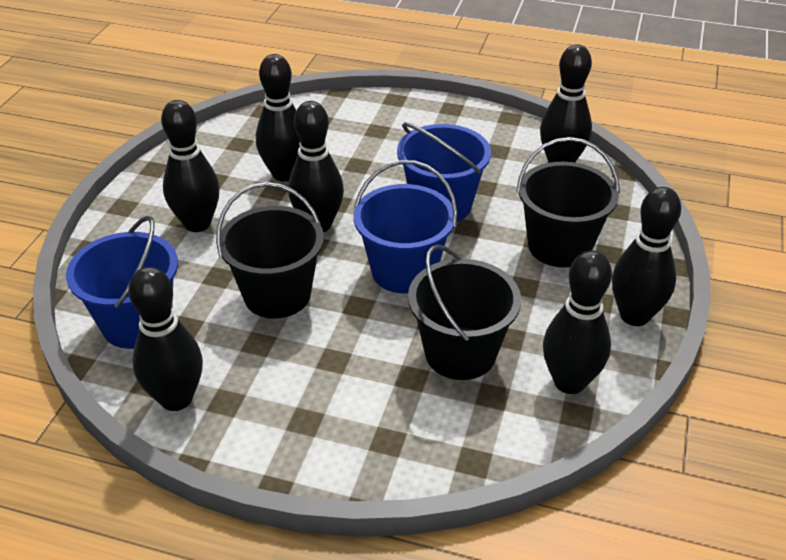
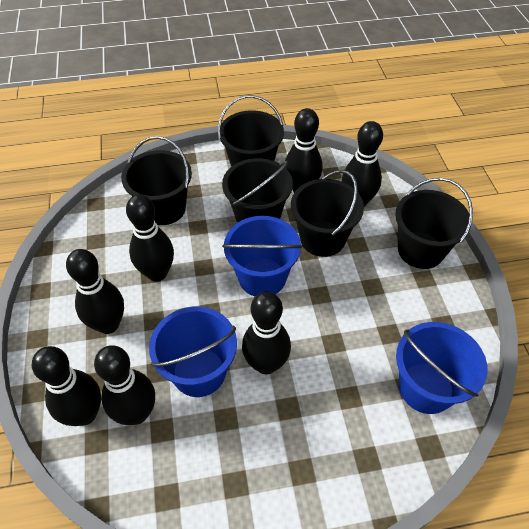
black bucket: [216,182,324,319] [408,244,521,380] [516,137,620,267] = 3 -> [121,136,192,225] [218,95,284,167] [222,158,293,223] [291,170,364,257] [395,178,473,269] = 5

